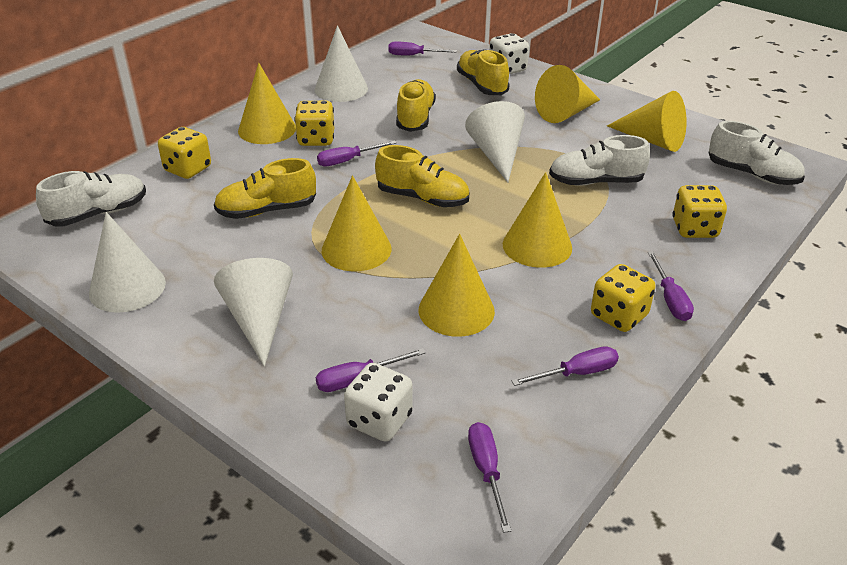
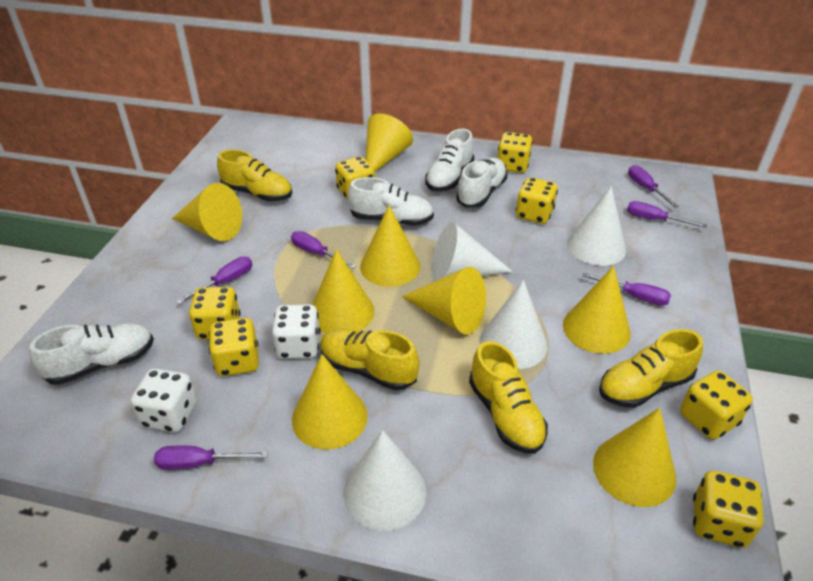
white shoe: [36,171,146,227] [549,135,650,186] [709,121,805,185] = 3 -> [29,323,154,385] [348,177,434,226] [425,129,474,191] [456,157,507,207] = 4
yellow cone: [238,63,296,144] [322,175,392,271] [418,234,495,337] [503,172,572,268] [535,65,600,123] [607,91,687,152] = 6 -> [172,183,242,241] [292,354,368,449] [312,249,374,333] [360,205,420,287] [366,114,413,172] [402,267,486,334] [563,266,631,354] [593,408,676,507] = 8
yellow dice: [158,127,211,179] [294,101,334,146] [591,264,656,332] [672,185,727,238] = 4 -> [189,287,240,340] [209,318,259,376] [335,156,375,200] [497,132,533,173] [516,177,558,224] [680,371,753,440] [693,471,763,548] = 7

